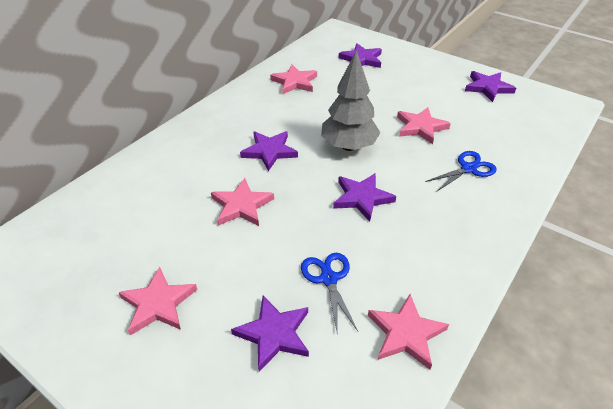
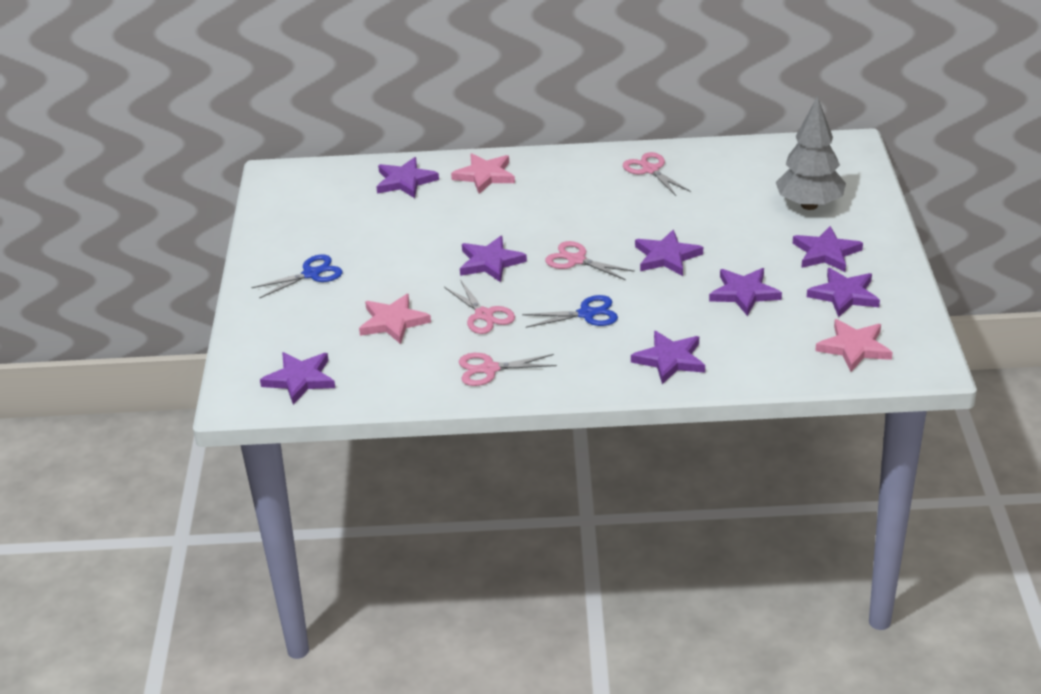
pink scissors: none = 0 -> [444,279,515,334] [459,353,557,386] [545,241,635,280] [623,152,691,196] = 4
pink star: [119,267,197,336] [211,178,274,226] [270,65,317,94] [368,294,449,370] [397,107,451,144] = 5 -> [359,294,431,344] [451,153,515,194] [815,319,893,372] = 3
purple star: [231,296,309,372] [240,131,298,171] [333,173,396,222] [339,43,382,68] [465,71,516,102] = 5 -> [260,352,335,405] [376,157,439,198] [460,236,527,282] [631,331,705,384] [635,230,703,276] [709,268,782,316] [793,226,863,272] [807,268,880,317] = 8

